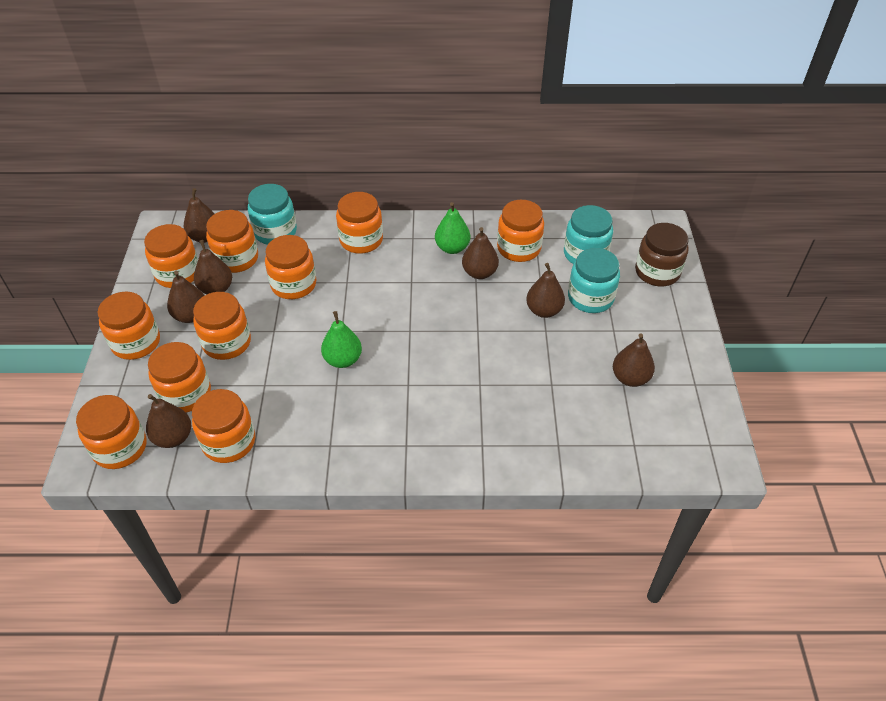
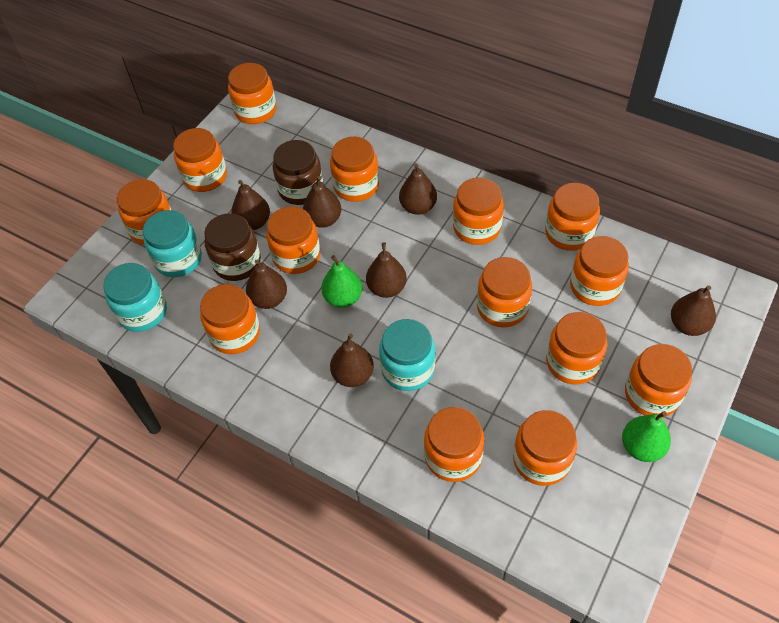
brown jar: [635,223,689,286] = 1 -> [204,213,261,281] [273,140,323,205] = 2
orange jar: [76,395,147,469] [98,292,160,360] [144,224,198,288] [148,342,211,413] [192,389,255,463] [193,292,251,360] [206,210,258,273] [265,235,316,299] [336,192,383,254] [497,200,544,262] = 10 -> [117,179,171,245] [173,128,227,192] [200,284,260,354] [228,63,276,124] [266,206,320,274] [330,136,379,202] [424,407,484,482] [453,177,504,245] [477,257,532,327] [513,410,577,486] [545,183,600,251] [546,312,607,384] [570,236,629,306] [625,344,692,417] = 14

